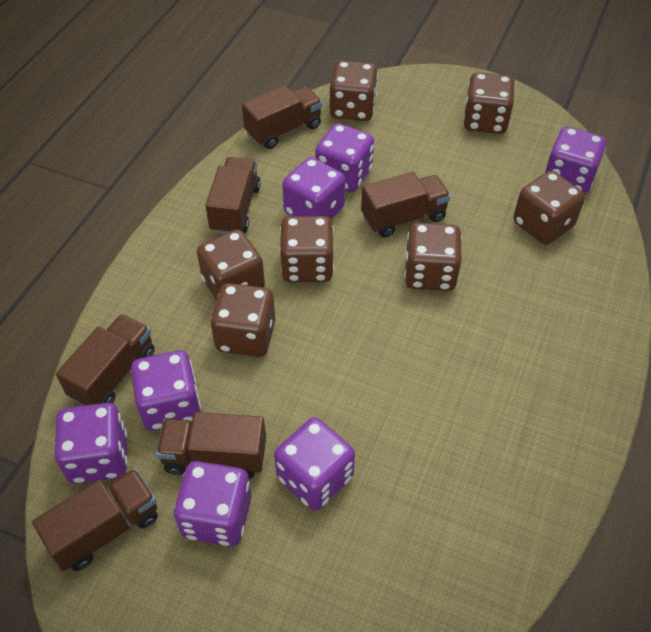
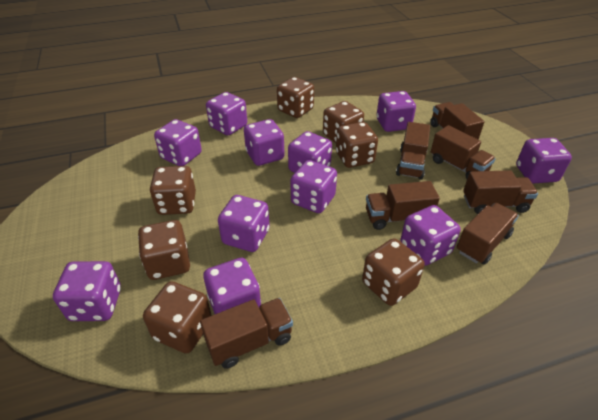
brown truck: [32,469,158,571] [56,314,154,406] [156,412,266,479] [205,157,261,234] [242,85,322,149] [361,172,451,238] = 6 -> [200,298,293,369] [366,181,440,230] [396,122,430,179] [430,102,485,140] [431,125,496,179] [457,203,519,265] [463,170,538,214] = 7
purple dice: [55,403,128,484] [131,350,201,431] [174,461,251,546] [274,417,355,510] [282,157,345,219] [315,123,374,192] [544,127,606,195] = 7 -> [53,261,121,321] [154,119,202,166] [203,258,261,314] [206,92,247,135] [218,195,270,252] [244,119,285,166] [288,131,332,173] [290,160,337,213] [376,91,416,132] [400,205,460,266] [516,138,572,184] = 11

